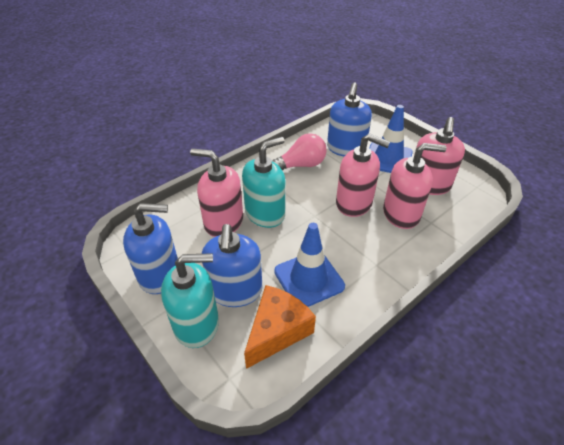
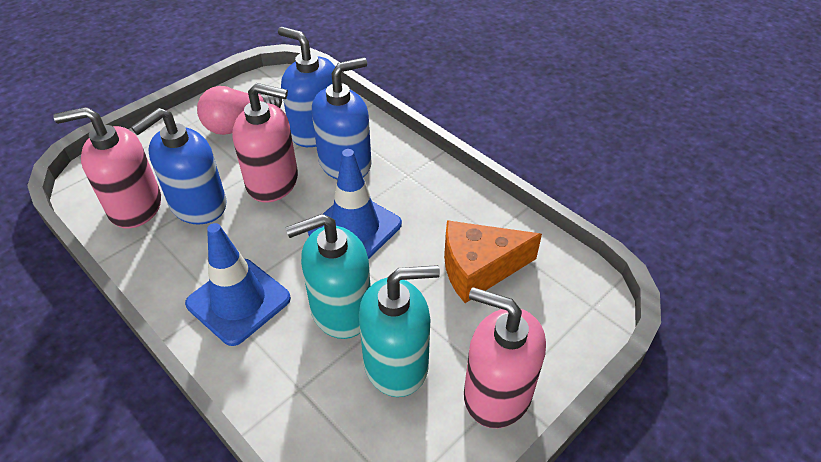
pink soap dispenser: [190,148,243,237] [336,133,390,217] [383,143,447,229] [414,117,465,195] = 4 -> [53,107,161,228] [232,83,298,202] [464,287,546,428] = 3

